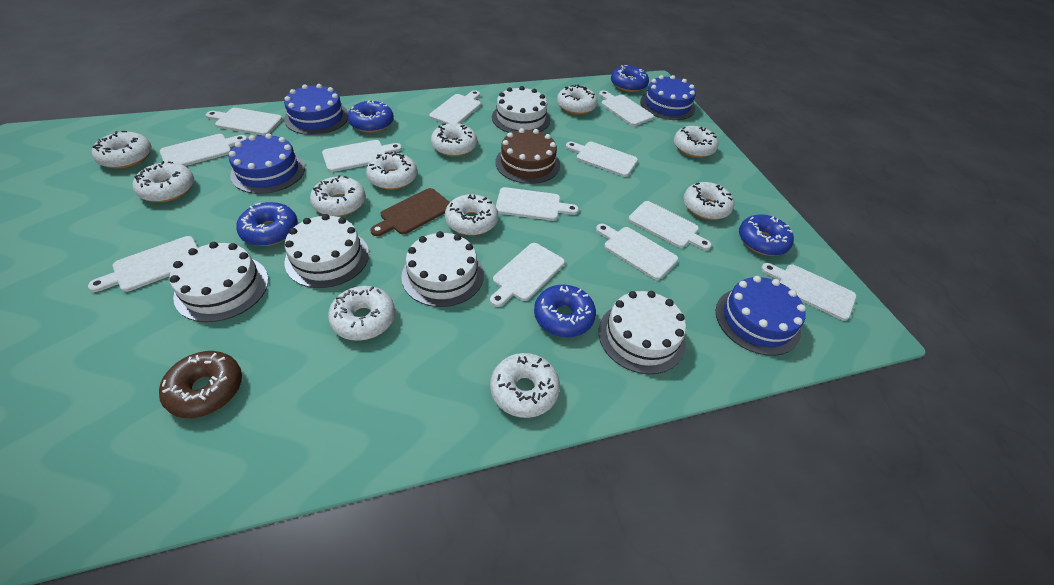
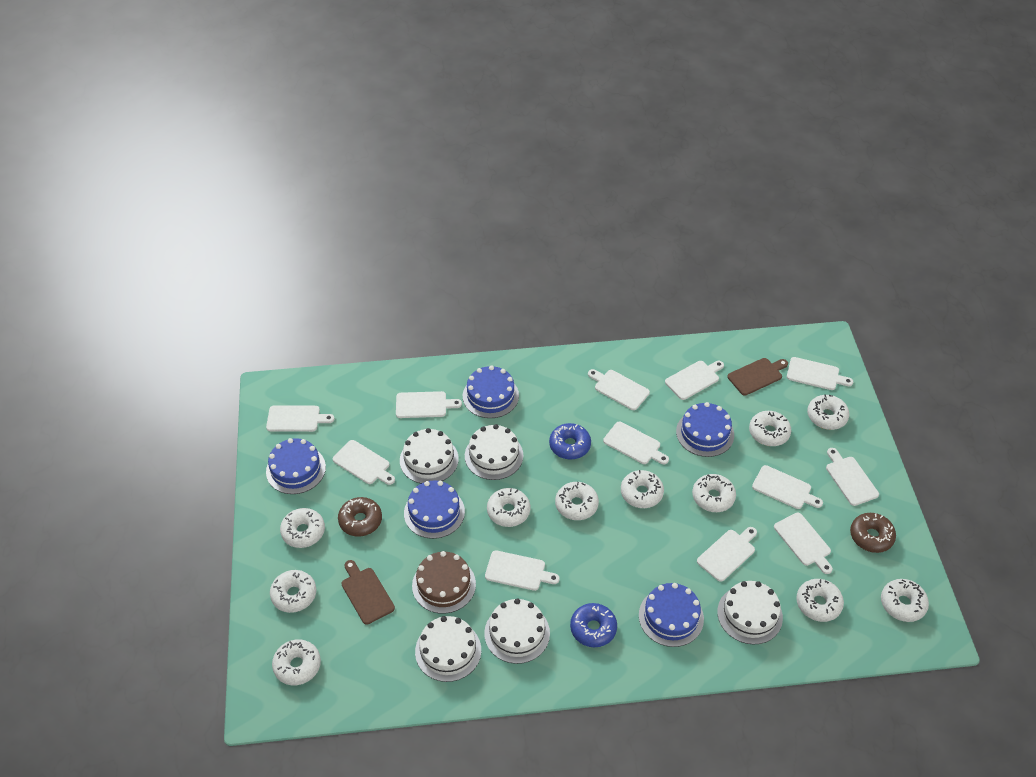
blue cake: [229,133,305,194] [284,84,348,135] [640,75,696,120] [716,276,806,356] = 4 -> [266,438,326,494] [404,480,465,539] [463,365,519,418] [639,583,704,647] [676,402,734,457] = 5
blue donut: [236,202,298,246] [348,101,394,133] [534,285,596,337] [611,65,649,92] [739,214,794,256] = 5 -> [549,423,591,460] [570,603,617,647] = 2
brown cutting board: [370,188,450,236] = 1 -> [342,560,395,625] [727,358,788,396] = 2
brown donut: [159,351,242,418] = 1 -> [338,497,382,537] [850,513,896,553] = 2

